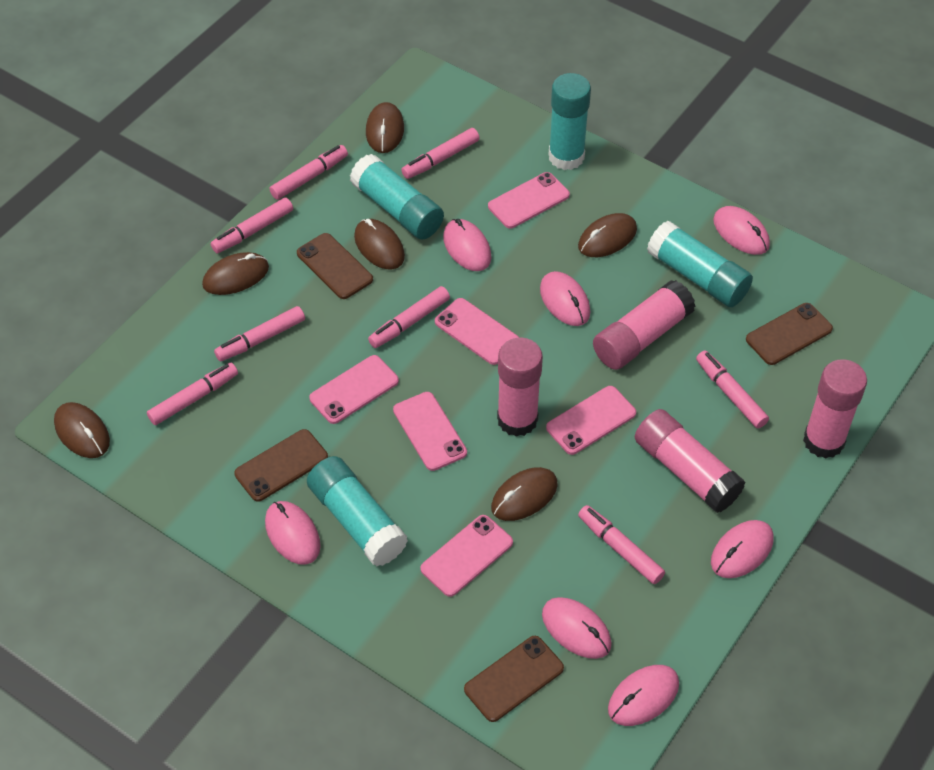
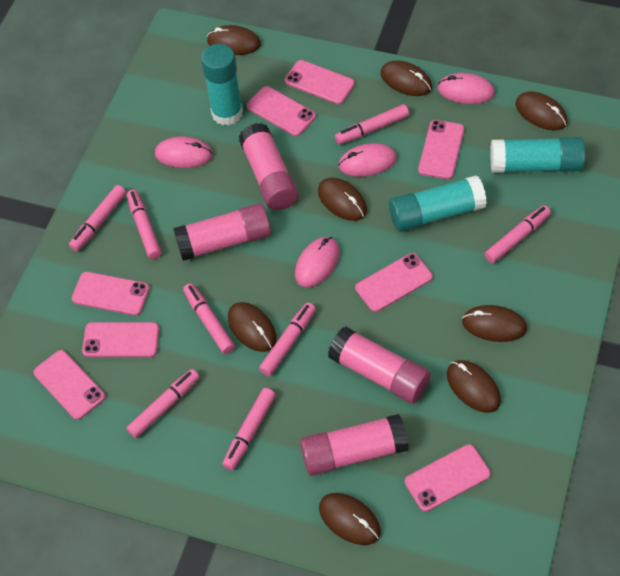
brown mouse: [54,402,110,458] [202,252,269,295] [354,219,405,269] [366,102,404,153] [491,467,558,521] [578,213,637,257] = 6 -> [207,25,261,55] [228,302,276,352] [318,178,367,221] [319,493,381,545] [380,60,432,96] [447,360,501,413] [462,305,527,342] [516,91,567,130] = 8
brown phone: [234,429,328,502] [297,233,373,299] [464,636,564,722] [746,303,833,365] = 4 -> none = 0
pink mouse: [265,501,321,565] [443,219,491,271] [540,271,590,326] [542,597,612,659] [608,665,679,726] [711,520,774,578] [713,206,770,255] = 7 -> [155,136,213,168] [295,237,340,287] [338,143,397,177] [437,73,495,104] = 4
pink phone: [309,355,399,424] [393,392,467,471] [420,515,513,597] [435,298,519,365] [488,172,570,229] [546,386,636,455] = 6 -> [33,350,105,420] [72,272,150,316] [82,322,159,357] [247,86,316,136] [285,60,355,104] [355,253,433,312] [405,444,491,512] [418,120,464,179] = 8
turquoise glue stick: [307,456,408,566] [350,154,444,240] [549,73,591,170] [647,221,753,307] = 4 -> [201,44,243,126] [389,175,487,232] [490,137,585,173] = 3

